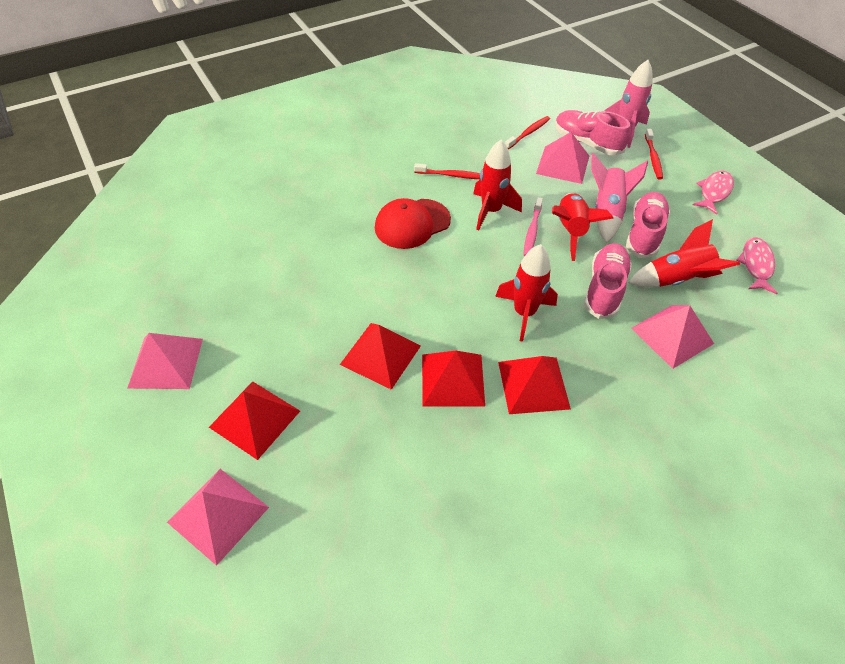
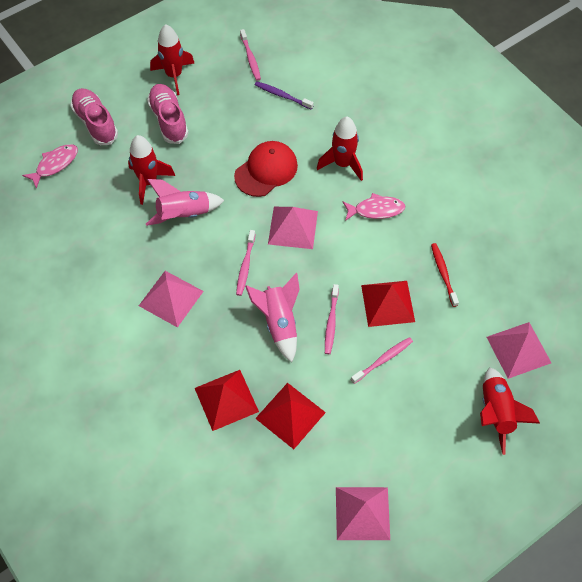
pink shoe: [555,110,631,155] [584,243,632,319] [626,192,670,258] = 3 -> [70,88,118,145] [147,84,189,144] = 2
pink toothbrush: [523,197,543,256] = 1 -> [236,230,256,296] [240,29,261,81] [325,284,339,354] [351,337,413,384] = 4
purple toothbrush: none = 0 -> [255,81,314,109] = 1
red pyramid: [209,382,300,460] [340,323,421,390] [422,351,485,407] [498,356,571,414] = 4 -> [195,370,259,431] [255,383,326,449] [361,281,415,327] = 3
red toothbrush: [414,163,480,179] [505,116,550,149] [645,129,663,180] = 3 -> [431,243,459,307] = 1

